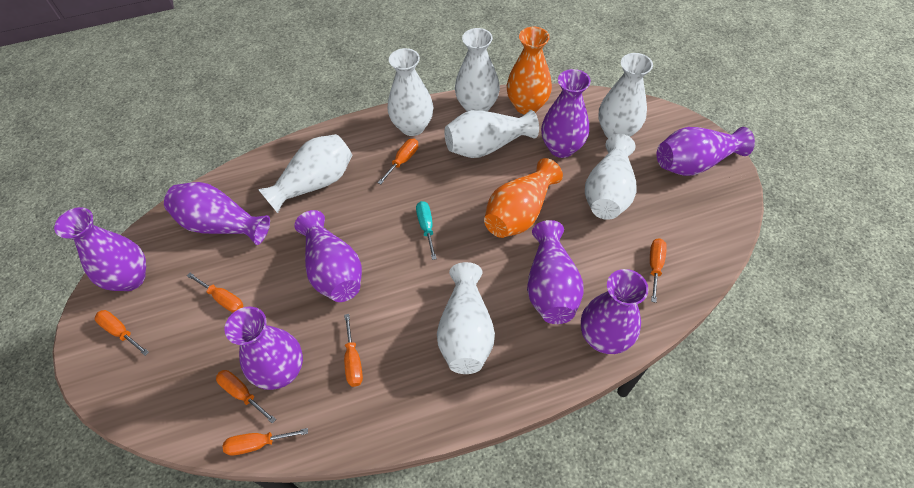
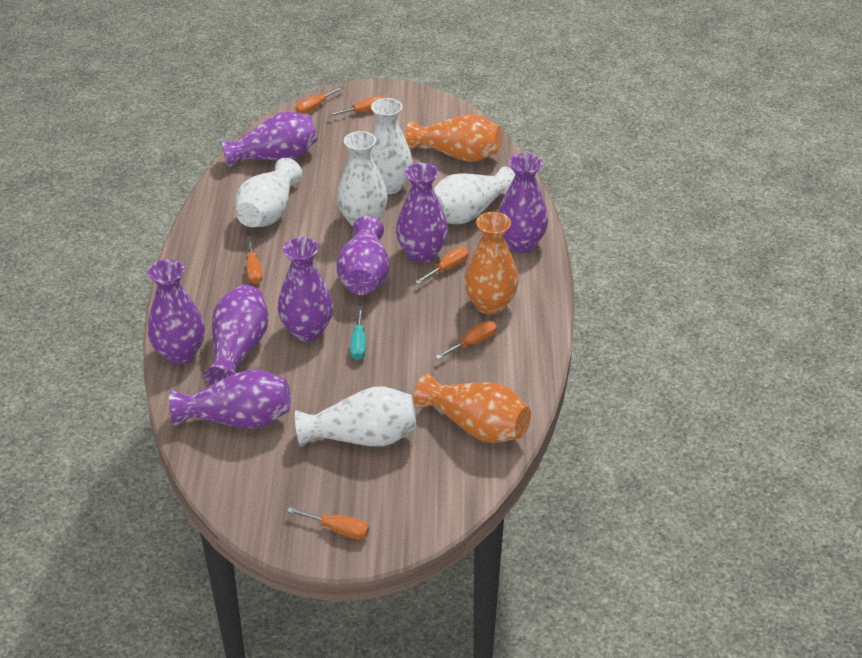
orange screwdriver: [95,310,149,356] [187,273,243,313] [216,370,276,424] [222,428,308,455] [344,314,363,387] [377,139,418,184] [650,238,667,303] = 7 -> [246,237,262,284] [287,507,369,540] [296,86,344,114] [328,96,385,117] [415,247,469,284] [435,321,497,359] = 6
orange vase: [484,158,563,238] [507,27,552,115] = 2 -> [406,114,502,162] [414,373,531,443] [464,212,519,315] = 3
white vase: [258,134,352,213] [388,48,433,136] [437,262,495,374] [444,110,539,158] [455,28,500,112] [585,134,637,220] [598,53,653,138] = 7 -> [235,158,302,227] [295,387,416,447] [337,131,388,227] [370,98,413,194] [434,166,515,224] = 5

